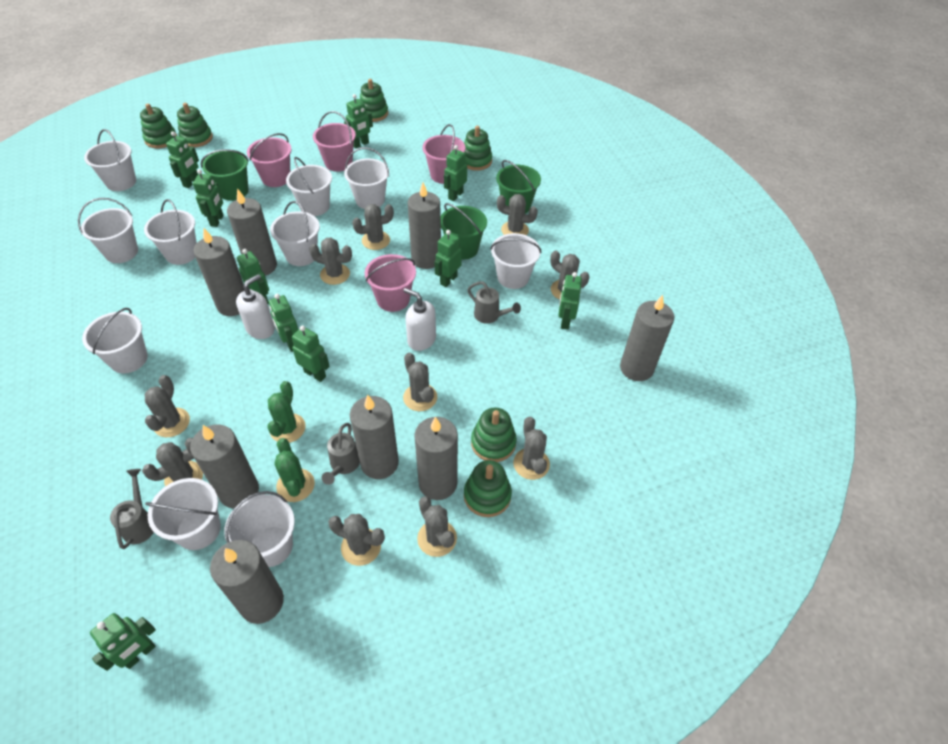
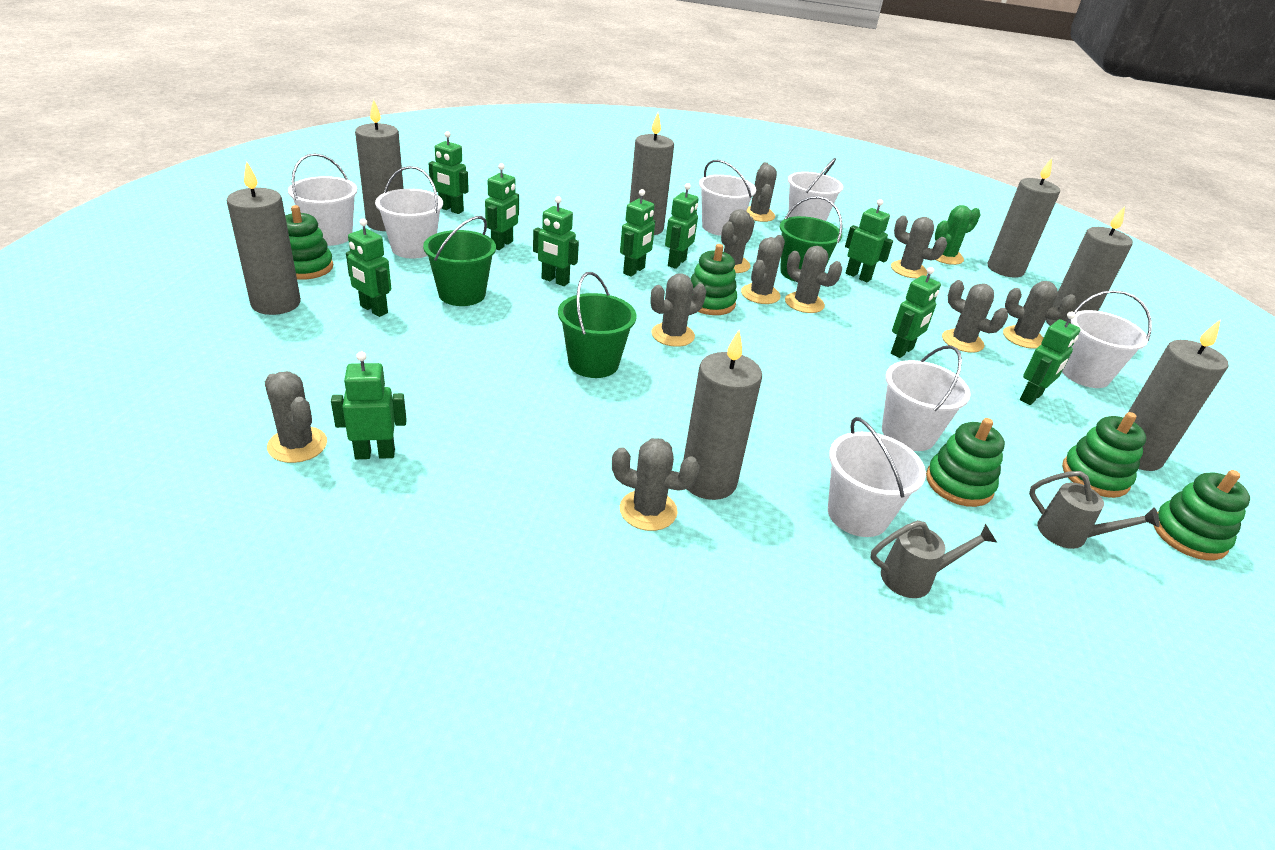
green cactus: [267,381,306,443] [274,438,315,502] = 2 -> [932,205,980,265] = 1
green stacking toy: [140,104,177,148] [177,103,213,147] [360,79,388,122] [464,126,492,171] [464,460,512,517] [471,407,517,462] = 6 -> [285,205,333,280] [691,244,737,315] [926,418,1005,507] [1062,412,1146,498] [1153,470,1250,561] = 5
grey candle: [190,424,259,508] [193,228,244,316] [210,540,284,624] [227,188,277,276] [350,395,399,479] [408,183,441,269] [415,417,458,500] [620,295,674,381] = 8 -> [227,161,301,315] [355,99,404,231] [630,113,674,235] [683,330,762,500] [988,158,1060,278] [1046,206,1133,326] [1128,319,1229,471] = 7
grey watering can: [110,469,154,549] [322,423,360,485] [467,281,521,324] = 3 -> [870,520,997,598] [1029,471,1160,549] = 2
pink bucket: [247,133,292,187] [313,111,356,172] [365,254,416,312] [422,124,465,184] = 4 -> none = 0
white bucket: [78,198,138,263] [82,308,148,373] [84,129,136,191] [144,199,197,265] [145,478,221,550] [224,491,295,567] [270,201,320,266] [286,157,332,216] [344,147,389,209] [490,233,541,289] = 10 -> [288,153,358,246] [375,166,443,259] [699,159,756,236] [788,158,843,221] [828,417,926,537] [882,345,971,451] [1062,290,1152,388] = 7
white soap dispenser: [236,274,275,339] [404,288,436,351] = 2 -> none = 0

